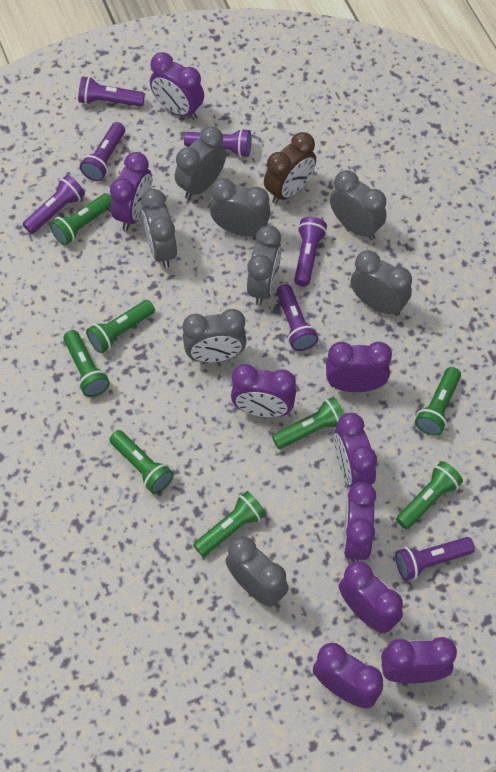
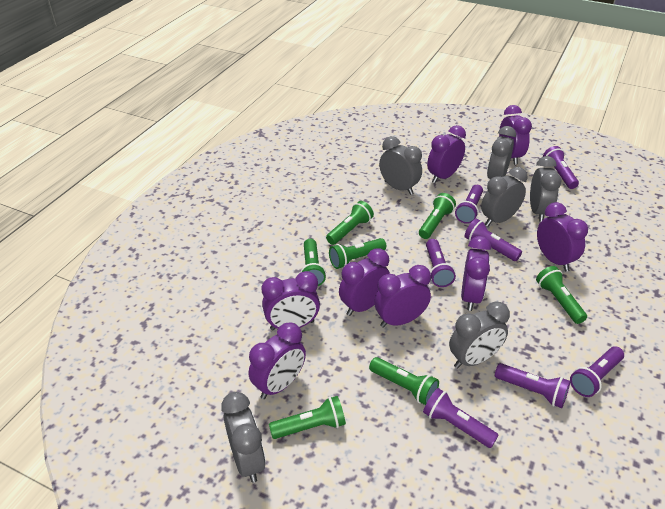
brown clock: [264,132,316,204] = 1 -> none = 0
green flashlight: [50,193,112,245] [63,330,110,397] [86,300,155,353] [110,430,174,494] [193,491,266,557] [272,397,344,449] [396,461,463,530] [415,367,461,436] = 8 -> [269,396,346,439] [300,239,326,286] [326,201,374,245] [329,238,386,269] [369,357,439,405] [419,193,456,239] [536,266,587,324] = 7
grey clock: [141,189,177,268] [175,126,226,199] [183,309,247,363] [210,178,271,237] [226,536,289,607] [247,225,281,305] [330,170,387,240] [351,250,412,316] = 8 -> [221,392,266,483] [379,136,422,195] [449,302,510,369] [481,167,527,226] [487,126,516,179] [530,156,561,222] = 6
purple clock: [110,152,152,230] [150,52,204,120] [231,364,296,418] [313,643,383,709] [326,342,392,392] [334,413,377,487] [339,561,403,633] [343,482,376,562] [381,637,457,684] = 9 -> [249,323,306,399] [262,271,320,331] [339,248,390,316] [374,265,431,328] [427,125,466,183] [461,236,491,311] [499,105,532,165] [537,202,588,271] = 8

